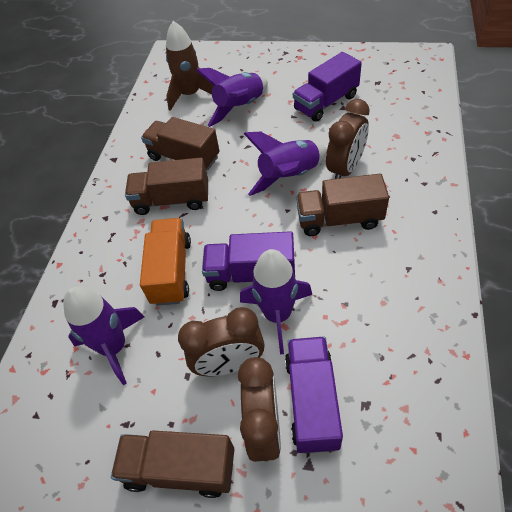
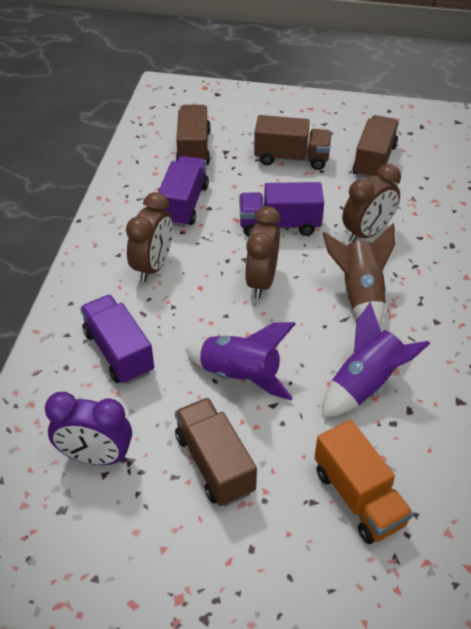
purple clock: none = 0 -> [45,392,132,465] = 1
purple rocket: [63,287,144,385] [196,68,268,127] [240,249,312,354] [244,132,327,196] = 4 -> [185,322,296,400] [322,302,430,417] = 2

